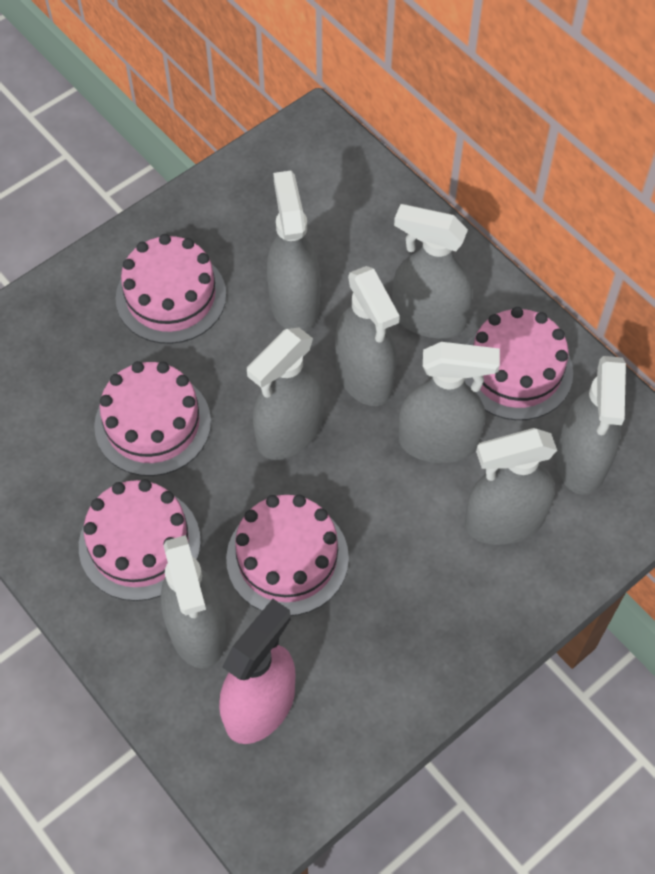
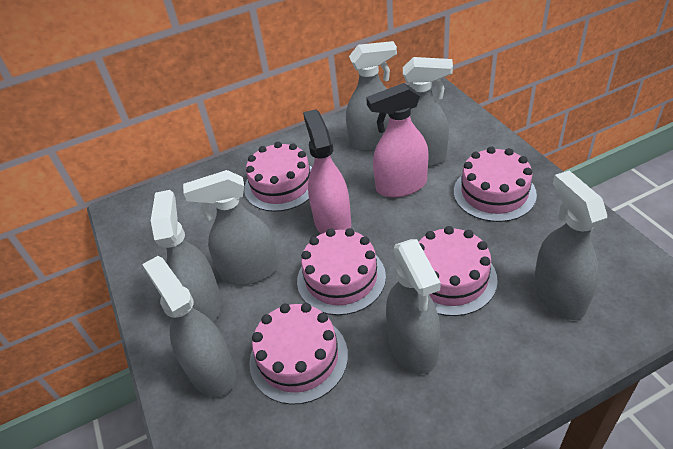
grey spray bottle: [161,535,226,669] [247,328,324,460] [267,171,321,332] [335,266,400,406] [392,204,473,338] [398,342,500,463] [465,428,557,545] [556,356,626,495] = 8 -> [142,256,236,397] [151,190,222,322] [183,170,278,285] [346,41,397,151] [386,239,441,374] [403,57,453,167] [533,171,607,320] = 7
pink spray bottle: [219,599,296,744] = 1 -> [303,109,351,234] [366,83,429,197] = 2

